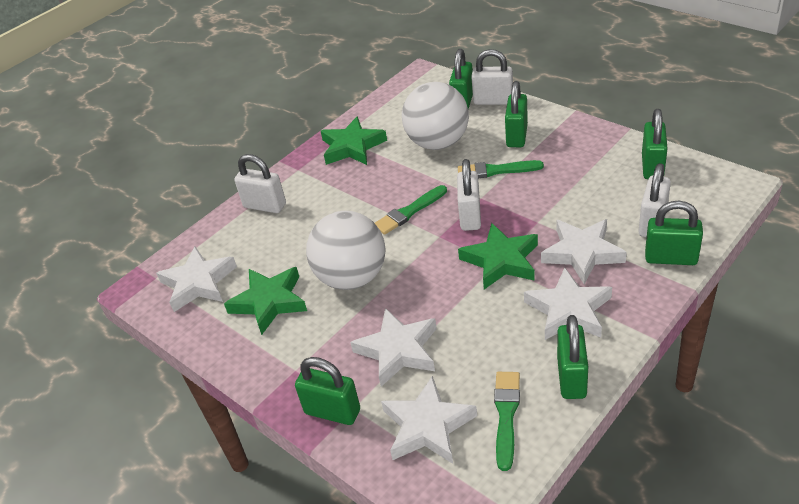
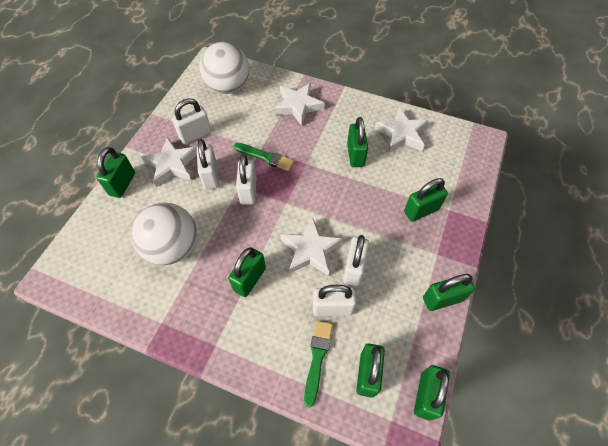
green brush: [375,185,447,235] [458,160,544,178] [494,372,520,471] = 3 -> [234,143,294,171] [304,321,333,408] = 2
green padlock: [295,357,360,425] [449,49,473,109] [505,81,528,147] [557,315,588,399] [642,109,668,179] [645,201,703,265] = 6 -> [97,147,135,198] [228,247,266,297] [347,117,368,167] [356,344,385,398] [404,178,448,222] [414,365,450,421] [423,274,475,311] = 7
green star: [224,267,307,335] [321,117,387,165] [458,223,538,289] = 3 -> none = 0
white padlock: [234,154,286,213] [457,159,481,231] [471,49,513,105] [638,163,671,237] = 4 -> [172,98,211,144] [197,139,219,190] [236,154,257,205] [313,285,356,316] [343,235,369,286] = 5
white star: [156,247,237,312] [350,308,437,387] [381,376,477,464] [524,268,612,340] [541,219,627,284] = 5 -> [141,137,197,187] [273,83,325,126] [280,217,343,276] [375,107,429,153] = 4

